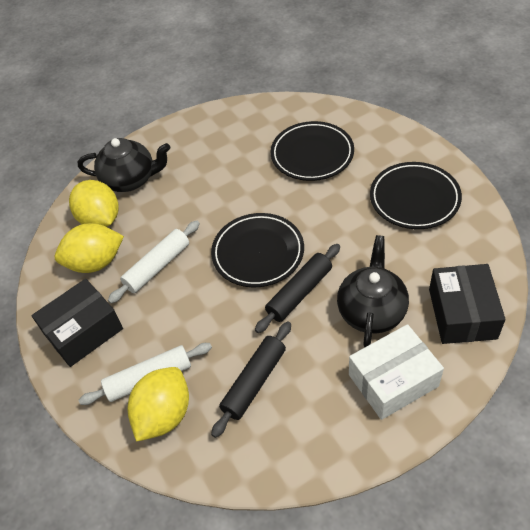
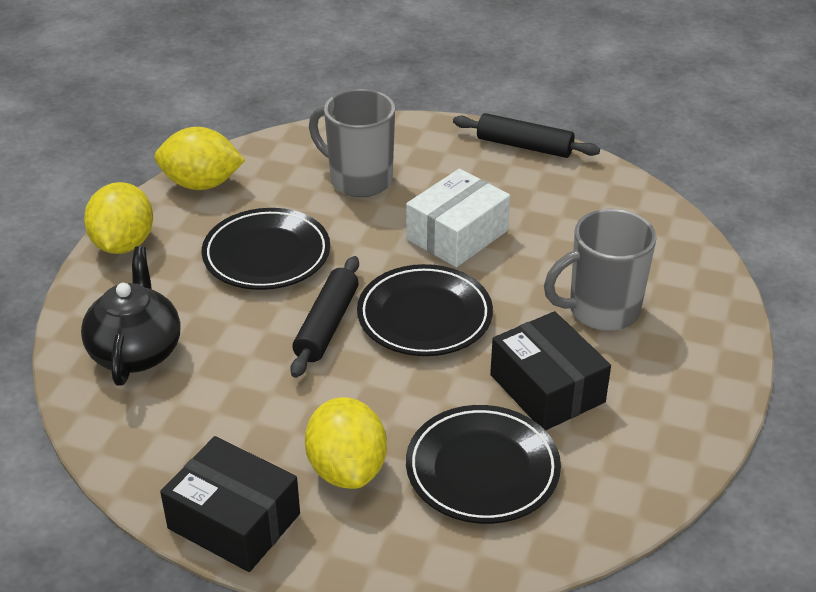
black teapot: [78,138,170,192] [337,235,409,347] = 2 -> [81,246,181,386] = 1
grey mug: none = 0 -> [309,89,395,197] [544,209,657,331] = 2
white rolling pin: [78,343,212,405] [108,221,200,303] = 2 -> none = 0

